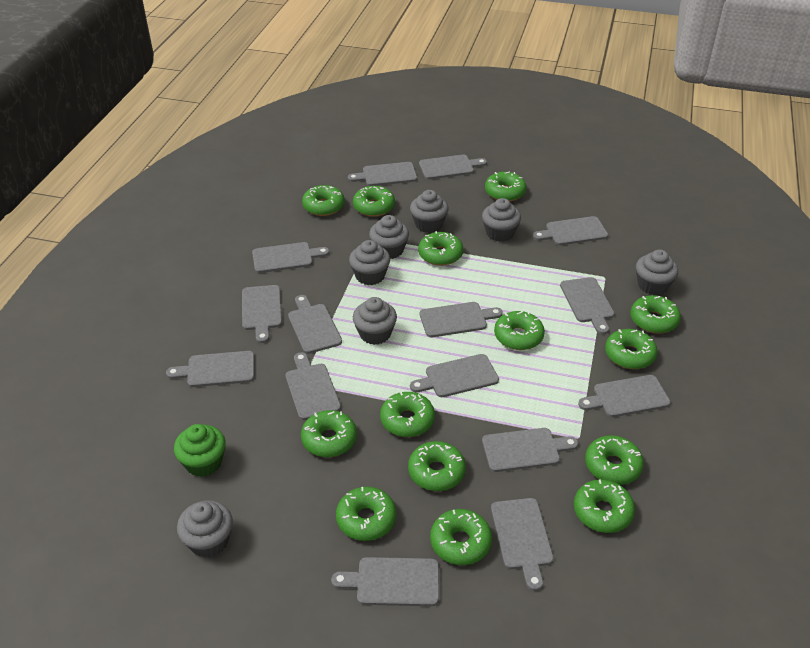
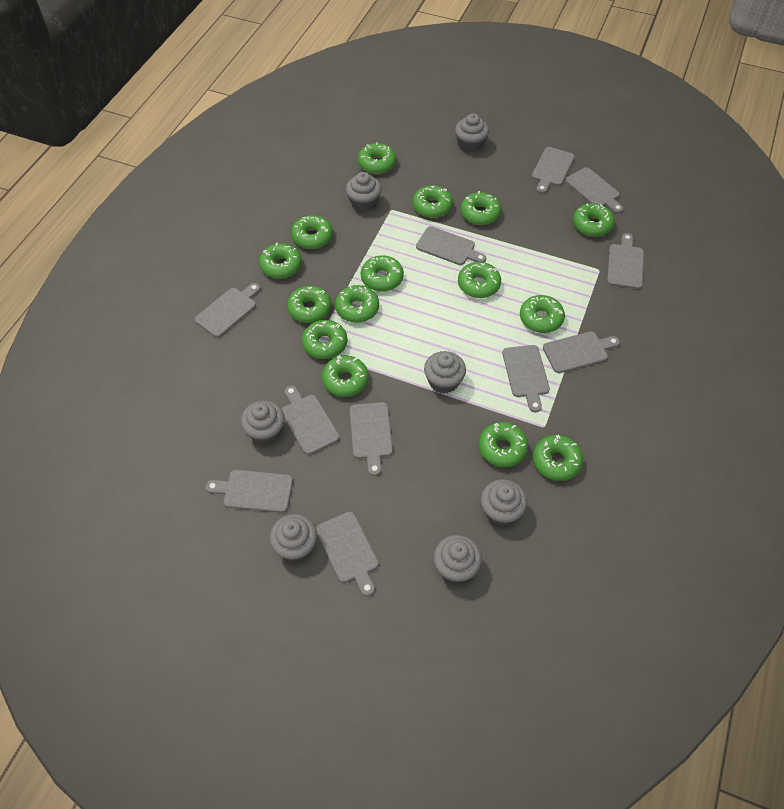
green cupcake: [174,424,226,477] = 1 -> none = 0
green donut: [301,410,357,457] [302,185,345,216] [336,487,396,541] [353,186,395,217] [380,392,435,437] [408,441,466,491] [418,231,463,266] [430,509,492,565] [485,172,527,201] [494,311,545,350] [574,479,635,533] [585,435,644,485] [605,329,657,369] [630,295,681,333] = 14 -> [259,243,302,279] [287,286,332,323] [291,215,333,249] [302,320,348,359] [322,355,369,397] [335,285,379,323] [358,142,396,174] [361,255,404,291] [412,185,453,218] [458,262,501,298] [460,191,501,225] [478,422,528,467] [520,295,565,333] [533,435,583,481] [573,203,615,237] = 15
grey cutting board: [166,351,254,387] [242,285,282,343] [252,242,329,273] [285,352,341,420] [288,295,342,354] [331,557,439,606] [348,162,417,186] [410,354,499,397] [419,155,487,179] [420,302,503,337] [482,428,578,472] [491,498,554,591] [533,216,608,245] [560,277,615,334] [578,375,670,417] = 15 -> [195,283,261,338] [206,470,293,513] [282,386,340,455] [316,512,379,596] [350,402,393,476] [416,226,486,265] [502,345,550,412] [532,147,575,194] [543,331,620,373] [565,167,623,213] [607,233,644,289] = 11

